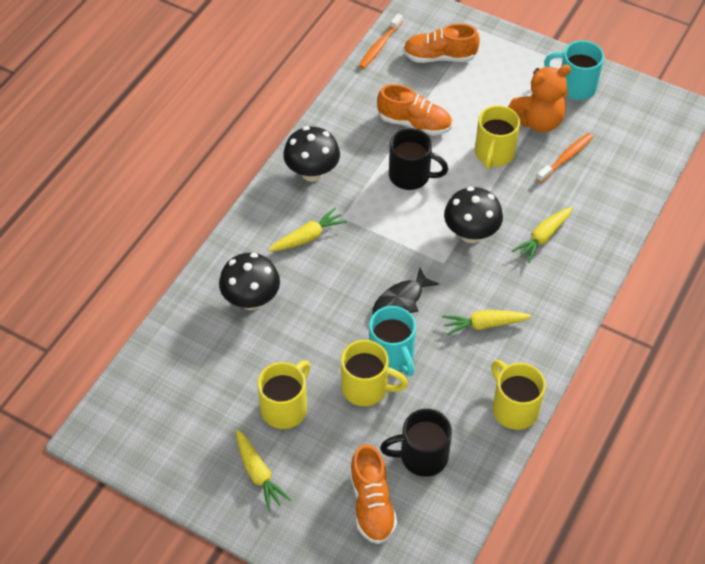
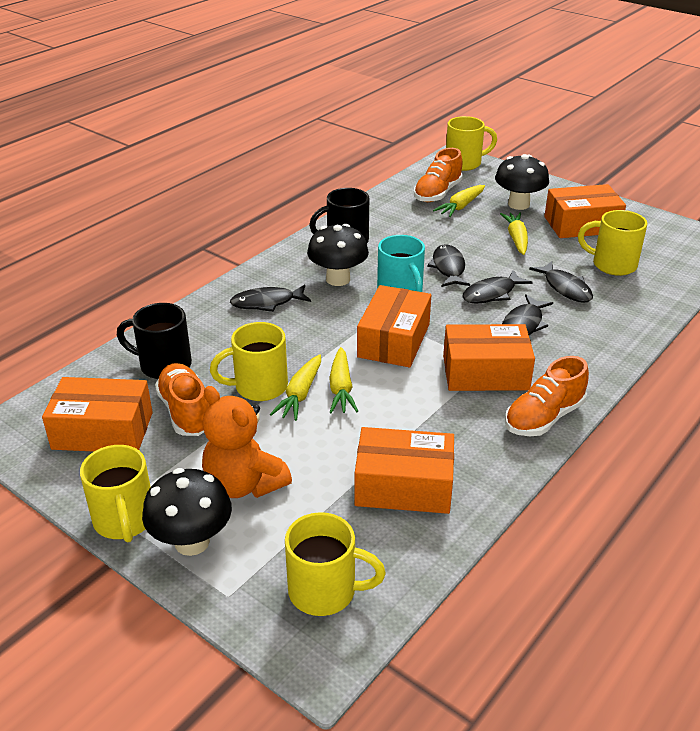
black fish: [372,268,439,314] = 1 -> [230,285,311,312] [427,244,470,287] [462,270,533,304] [502,294,553,335] [529,261,593,303] = 5
orange box: none = 0 -> [42,377,153,452] [354,427,454,514] [357,285,431,368] [443,324,535,391] [544,184,626,238] = 5
orange toothbrush: [359,13,403,69] [536,133,593,183] = 2 -> none = 0
turquoise mug: [369,306,416,376] [544,40,604,100] = 2 -> [377,235,425,292] = 1
yellow mug: [257,360,310,429] [341,340,408,406] [475,105,520,169] [492,360,546,430] = 4 -> [80,445,151,543] [210,322,288,401] [285,512,386,616] [446,116,497,171] [578,210,647,276] = 5

